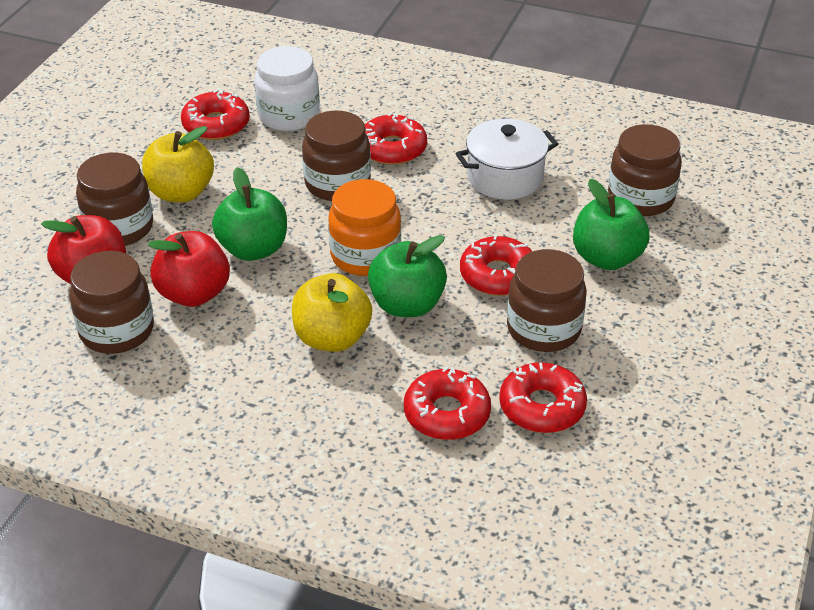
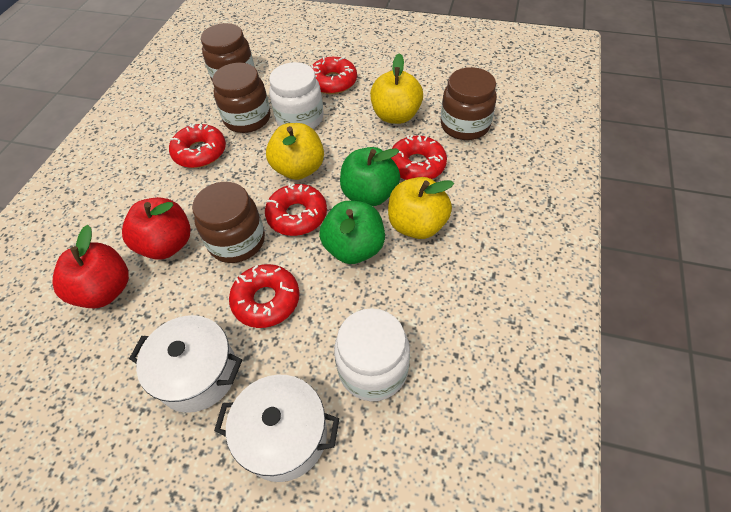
brown jar: [70,251,154,354] [76,153,153,246] [302,110,371,201] [507,249,587,352] [608,124,682,216] = 5 -> [192,182,265,263] [201,23,255,80] [212,63,270,133] [441,67,497,140] = 4
green apple: [212,167,287,261] [368,235,447,317] [573,179,650,270] = 3 -> [319,201,385,264] [340,147,400,206] = 2
orange jar: [328,179,401,276] = 1 -> none = 0
white jar: [255,46,320,131] = 1 -> [269,62,323,129] [334,308,410,401] = 2
white pot: [455,119,558,200] = 1 -> [129,315,242,413] [214,375,339,482] = 2
yellow apple: [142,126,214,202] [292,273,372,352] = 2 -> [266,123,324,180] [370,53,423,124] [388,177,454,239] = 3

